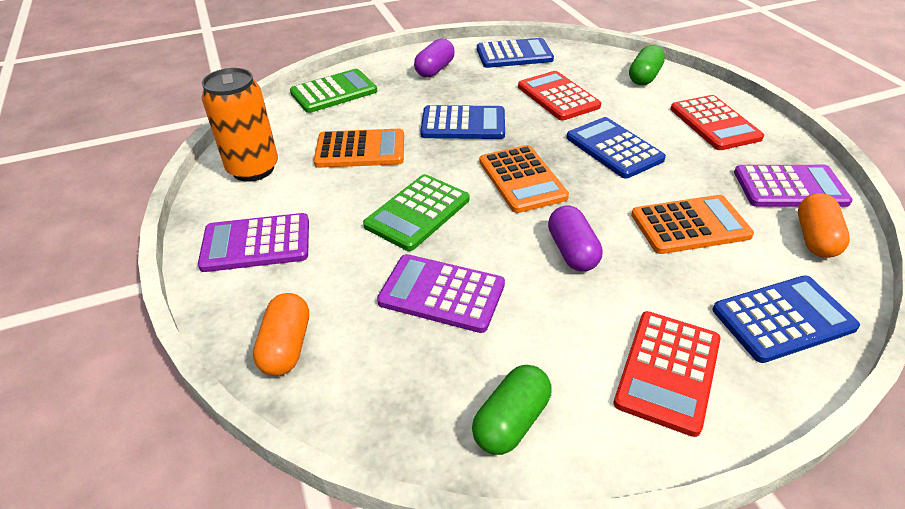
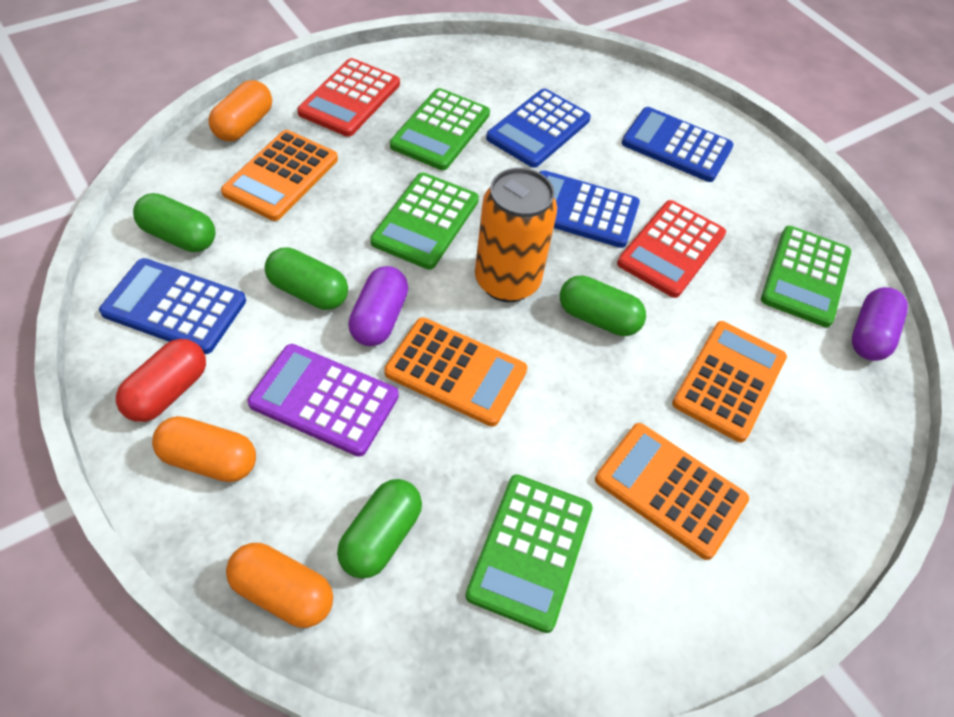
green calculator: [290,69,377,113] [363,174,469,251] = 2 -> [370,173,479,270] [390,88,490,170] [465,475,593,633] [761,226,851,327] = 4
green capsule: [472,365,552,455] [629,45,665,85] = 2 -> [133,193,216,252] [265,247,348,310] [337,479,422,579] [560,275,646,336] = 4
orange calculator: [314,129,404,168] [480,145,569,213] [631,195,754,254] = 3 -> [221,130,338,221] [384,317,527,427] [595,423,749,560] [672,321,787,442] = 4
orange capsule: [253,293,309,376] [798,193,850,258] = 2 -> [152,416,256,482] [208,80,272,141] [226,543,333,628] = 3
purple calculator: [198,213,309,272] [377,254,505,333] [734,165,853,207] = 3 -> [248,344,399,457] = 1
red calculator: [518,71,601,121] [614,311,721,437] [670,95,764,150] = 3 -> [297,58,400,137] [617,200,726,298] = 2
red capsule: none = 0 -> [116,339,206,422] = 1

